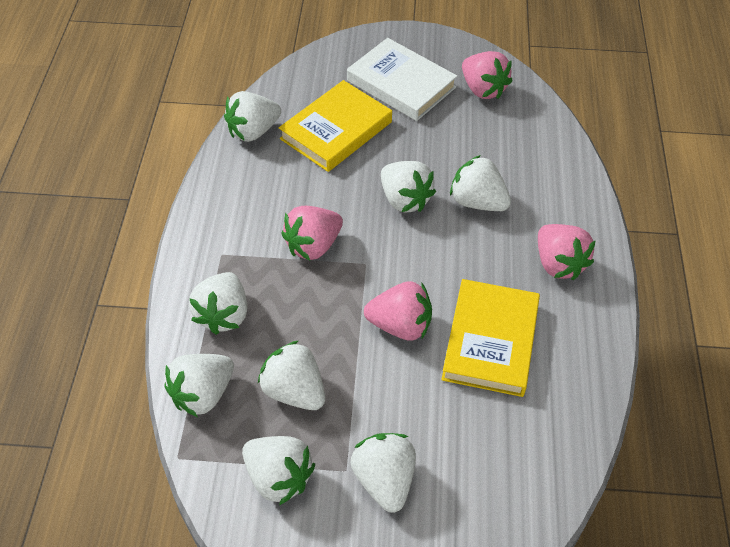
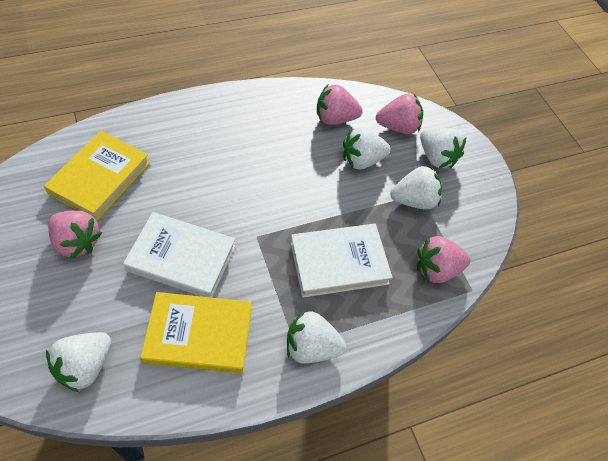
white book: [347,38,458,121] = 1 -> [123,212,236,298] [290,224,393,298] = 2
white strawberry: [164,354,234,417] [189,272,248,335] [224,91,281,142] [242,436,315,506] [258,341,325,410] [350,433,416,513] [381,161,436,213] [450,155,511,211] = 8 -> [46,332,111,392] [287,310,346,364] [343,127,390,169] [390,166,442,210] [420,128,466,168] = 5

